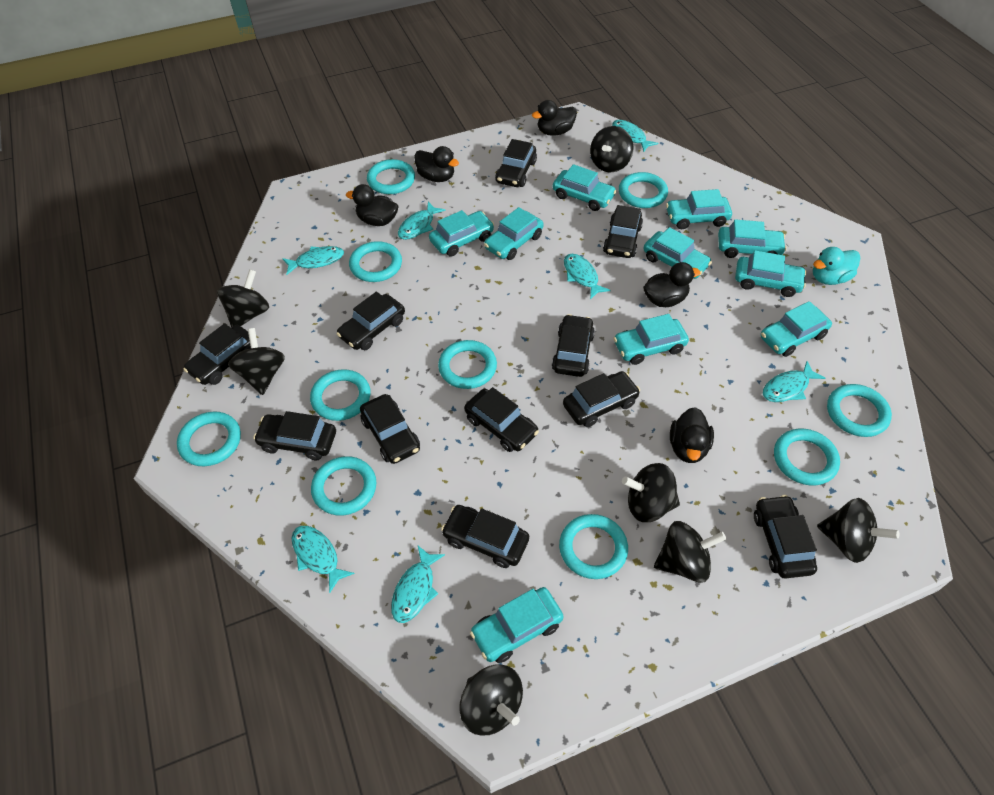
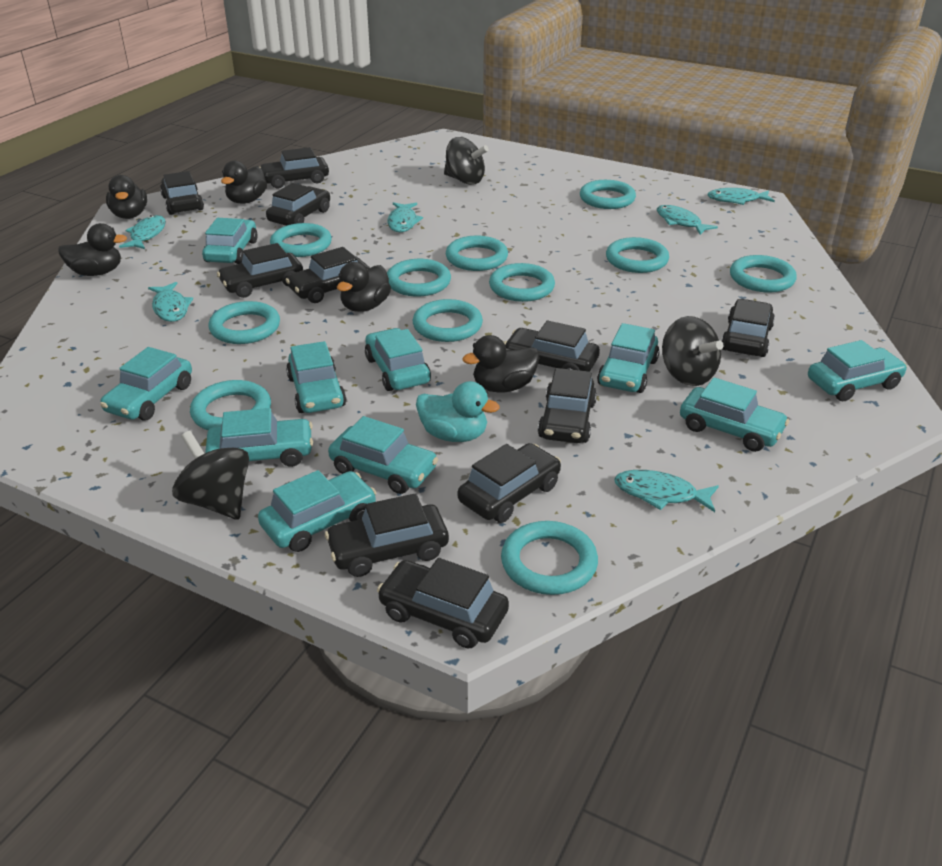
black spinning top: [217,269,269,328] [228,328,285,395] [459,665,523,736] [590,126,633,172] [622,463,680,522] [654,521,726,583] [817,498,899,563] = 7 -> [172,431,249,520] [444,137,489,185] [662,316,723,386] = 3
turquoise fish: [282,246,344,275] [292,526,355,593] [391,546,445,623] [398,202,445,240] [564,254,611,299] [612,120,658,152] [763,361,825,402] = 7 -> [119,215,166,249] [148,282,193,322] [387,202,423,232] [614,470,719,512] [657,205,718,235] [707,188,775,205] = 6
turquoise ring: [177,411,241,466] [310,369,371,421] [311,456,376,515] [349,241,402,282] [367,159,415,194] [438,340,497,389] [559,514,628,579] [619,172,668,208] [774,429,840,486] [827,384,892,437] = 10 -> [190,380,271,430] [208,301,280,344] [270,223,332,257] [387,259,451,297] [413,299,483,342] [446,236,508,271] [489,263,555,302] [501,521,598,595] [580,180,636,209] [606,237,669,273] [730,255,797,293] = 11

